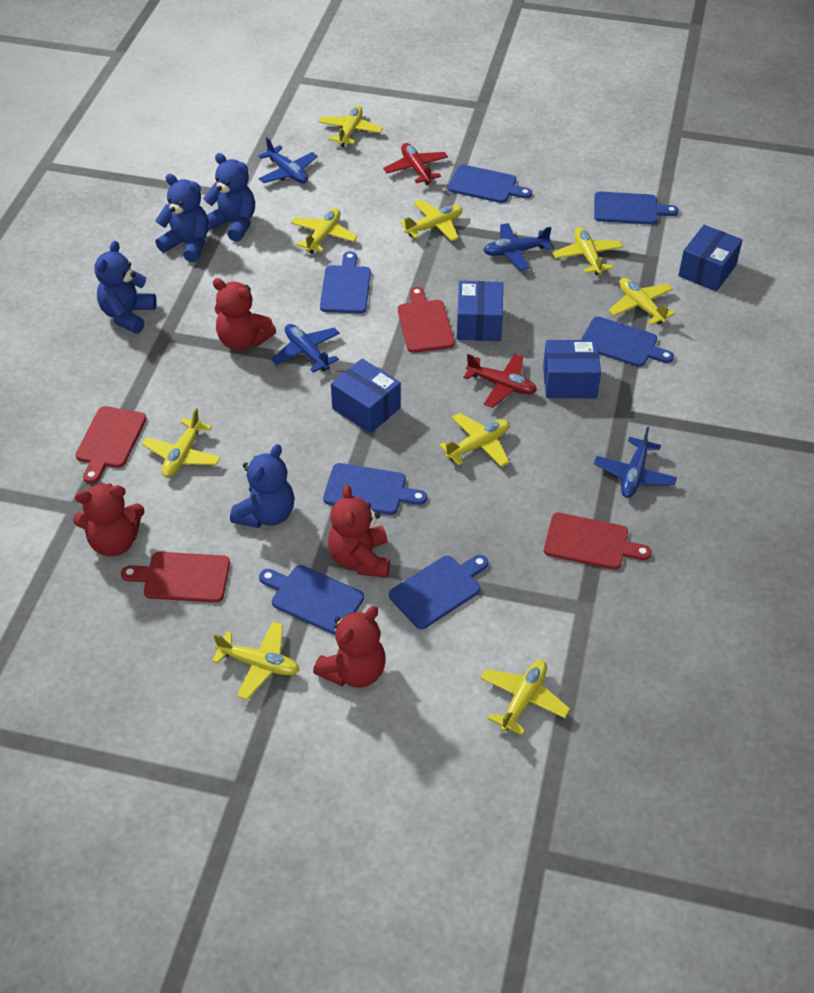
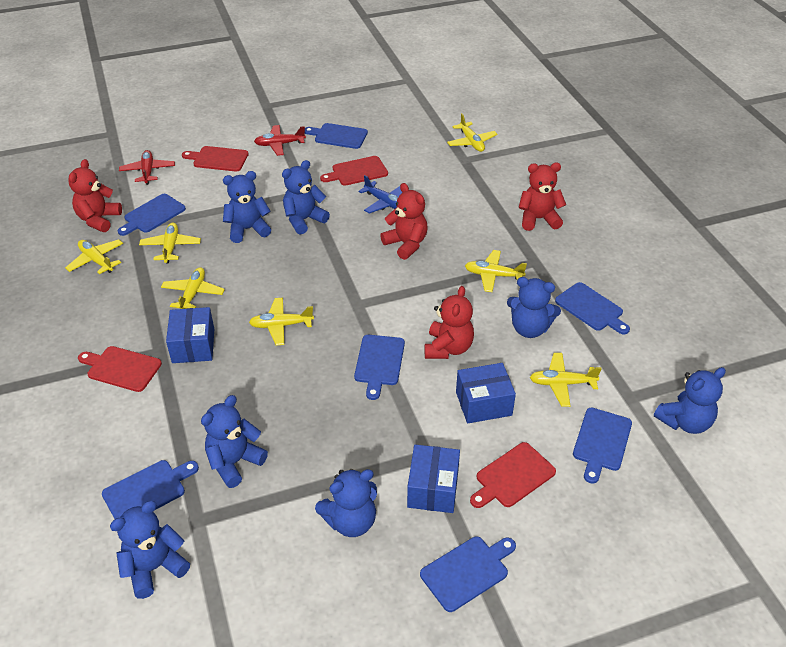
blue box: [331,359,401,433] [457,281,503,341] [543,340,601,398] [678,225,742,291] = 4 -> [166,307,214,363] [407,444,460,513] [456,363,516,423] = 3
blue plane: [258,138,318,183] [271,324,340,373] [483,223,552,271] [594,427,677,498] = 4 -> [358,175,402,214] = 1
blue teddy bear: [95,241,157,333] [155,174,209,262] [203,153,255,242] [230,444,295,528] = 4 -> [110,501,190,599] [201,395,268,488] [223,171,271,243] [282,160,330,235] [315,469,377,537] [507,277,561,338] [654,367,726,434] = 7
yellow plane: [142,408,221,478] [212,621,300,700] [291,208,358,253] [319,106,383,147] [400,200,462,241] [439,413,509,467] [481,660,570,735] [553,227,623,275] [609,278,675,325] = 9 -> [65,239,123,274] [139,222,201,263] [161,267,225,309] [249,298,314,345] [447,113,498,152] [465,250,527,292] [530,353,602,407] = 7

